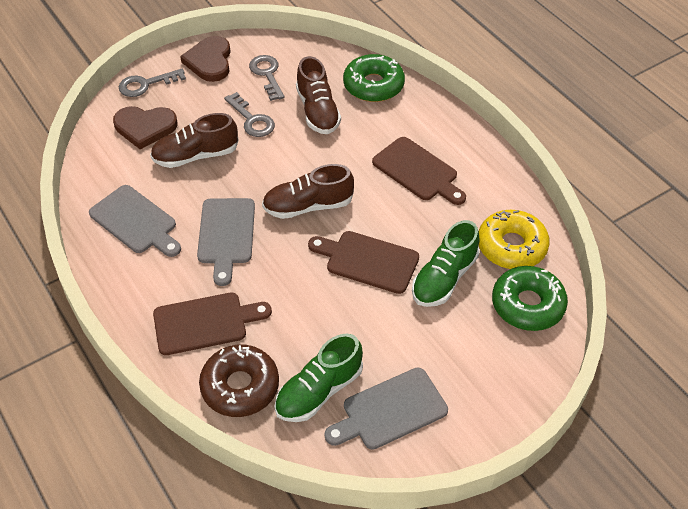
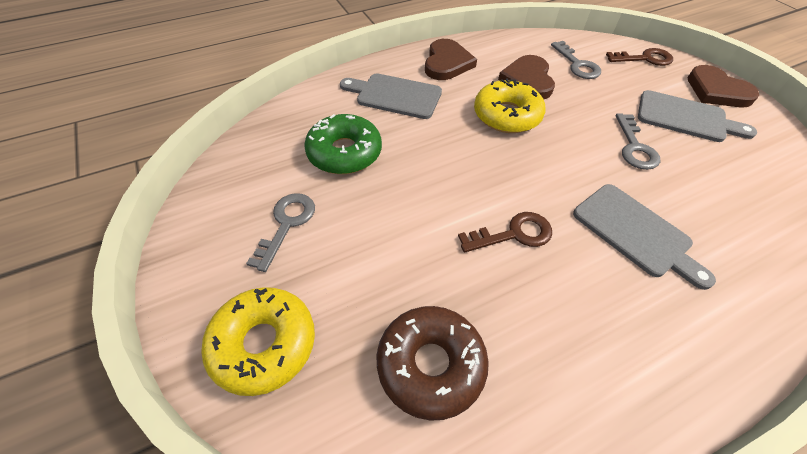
brown cutting board: [153,293,272,355] [308,231,419,294] [372,137,466,205] = 3 -> none = 0
brown heart: [113,106,178,149] [180,36,231,82] = 2 -> [425,39,477,80] [498,55,555,99] [688,65,759,107] = 3
brown key: none = 0 -> [458,212,552,253] [606,48,673,66] = 2
brown shoe: [150,113,239,168] [262,164,354,219] [296,56,341,134] = 3 -> none = 0
green donut: [343,54,405,102] [492,266,568,331] = 2 -> [304,114,382,174] = 1
green shoe: [274,333,363,422] [412,220,479,307] = 2 -> none = 0
yellow donut: [479,210,550,269] = 1 -> [201,287,315,396] [474,78,545,133] = 2

